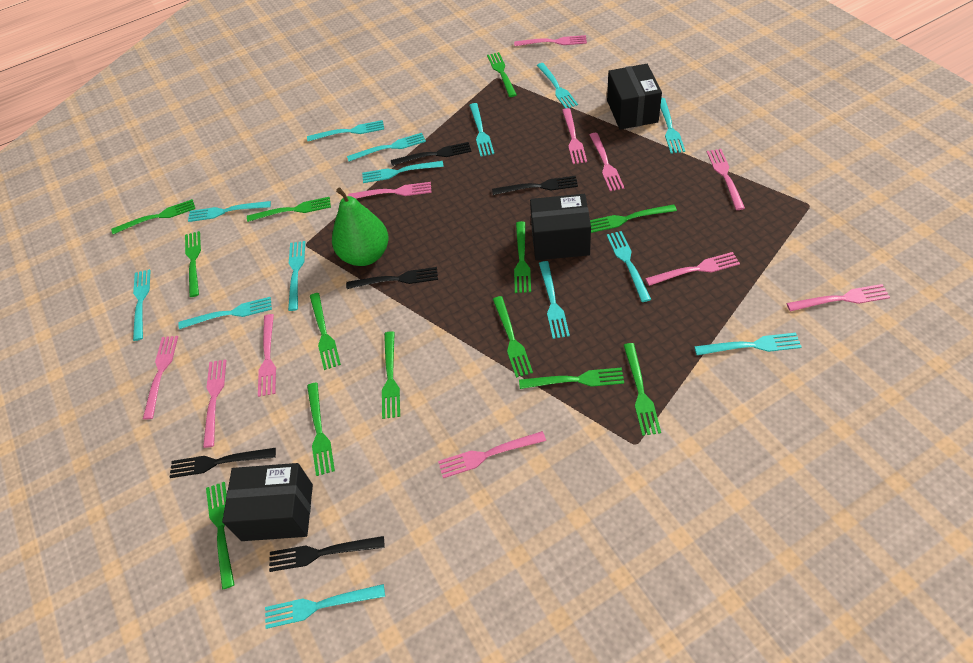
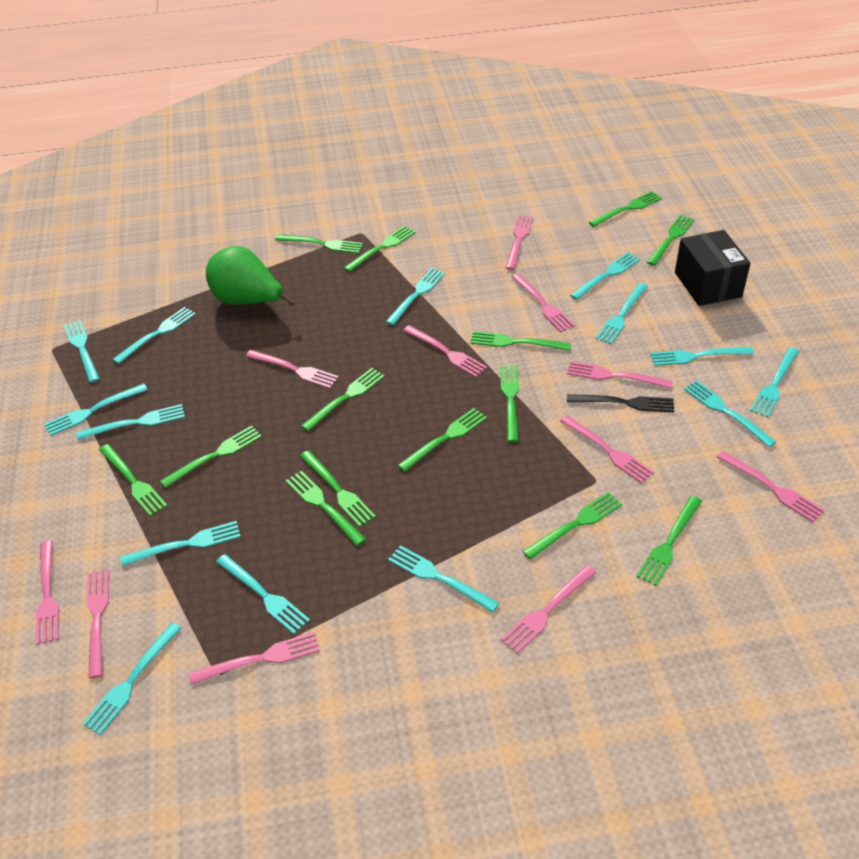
black box: [222,463,313,541] [530,194,591,260] [607,64,662,130] = 3 -> [675,230,751,306] = 1
black fork: [169,448,276,478] [269,536,385,572] [346,267,438,289] [391,142,471,166] [492,176,578,195] = 5 -> [567,394,674,413] = 1
green fork: [111,199,195,234] [185,231,201,297] [206,482,235,589] [247,197,331,222] [307,383,335,476] [310,293,341,370] [382,331,400,419] [487,52,517,97] [493,296,533,378] [514,221,531,293] [519,367,624,389] [590,204,677,233] [624,343,661,436] = 13 -> [99,444,167,516] [160,426,262,488] [275,235,363,253] [286,471,366,546] [300,450,376,527] [301,368,385,431] [344,226,416,272] [398,408,487,472] [470,331,571,351] [500,366,519,442] [523,492,622,560] [589,191,662,227] [637,496,702,586] [647,215,694,266] = 14

